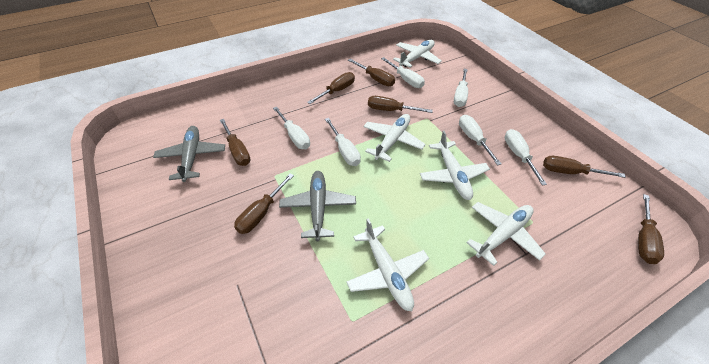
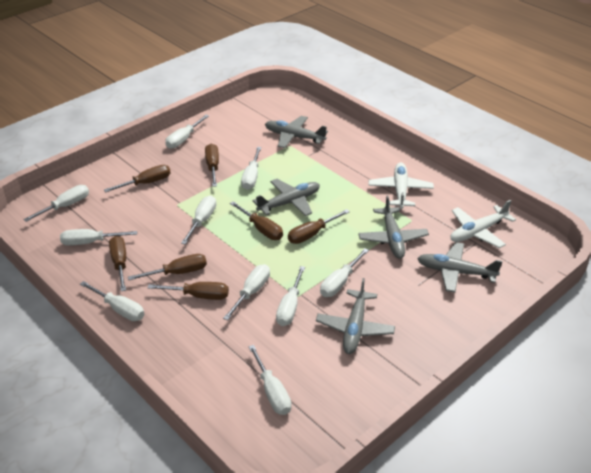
grey plane: [153,126,225,182] [279,171,356,241] = 2 -> [253,179,320,216] [265,116,328,148] [316,278,395,354] [358,195,429,259] [417,242,502,293] = 5
white plane: [346,218,429,312] [363,114,426,162] [393,40,442,68] [420,131,490,200] [466,202,546,266] = 5 -> [369,162,434,209] [450,200,516,248] = 2
white screwdriver: [273,107,310,149] [325,118,361,166] [381,57,425,88] [454,69,468,107] [459,115,502,165] [505,129,547,185] = 6 -> [23,185,89,222] [60,229,137,246] [80,281,144,321] [165,115,209,149] [181,196,216,245] [223,264,270,320] [241,147,261,190] [248,345,291,415] [276,266,305,326] [320,248,369,297] = 10

